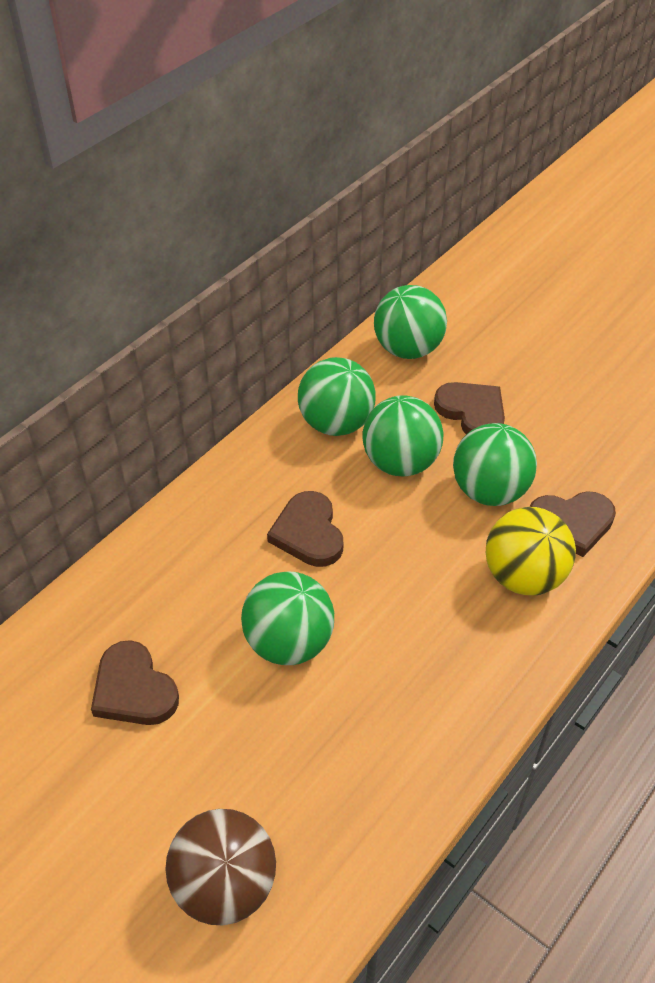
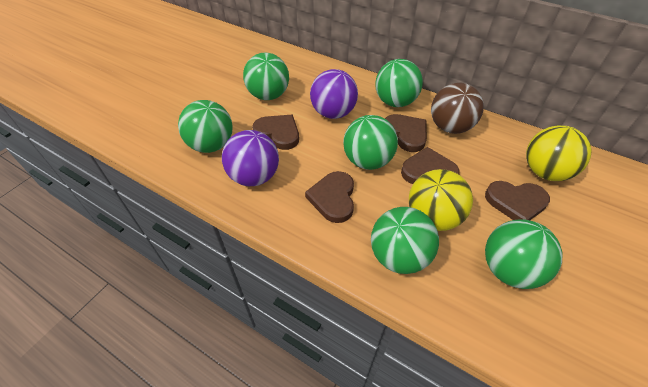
brown heart: [91,640,179,725] [267,491,343,567] [434,382,505,435] [530,491,616,557] = 4 -> [252,115,299,150] [305,171,354,223] [385,114,427,152] [401,147,460,184] [485,181,550,220] = 5
green ball: [241,571,334,665] [298,357,376,436] [363,395,444,476] [374,285,447,359] [453,423,537,506] = 5 -> [178,100,233,153] [243,53,289,100] [343,115,398,170] [371,207,439,274] [375,59,423,107] [485,220,562,289] = 6
purple ball: none = 0 -> [222,130,279,186] [310,69,358,119] = 2
yellow ball: [486,507,576,595] = 1 -> [409,169,473,231] [526,125,592,181] = 2

